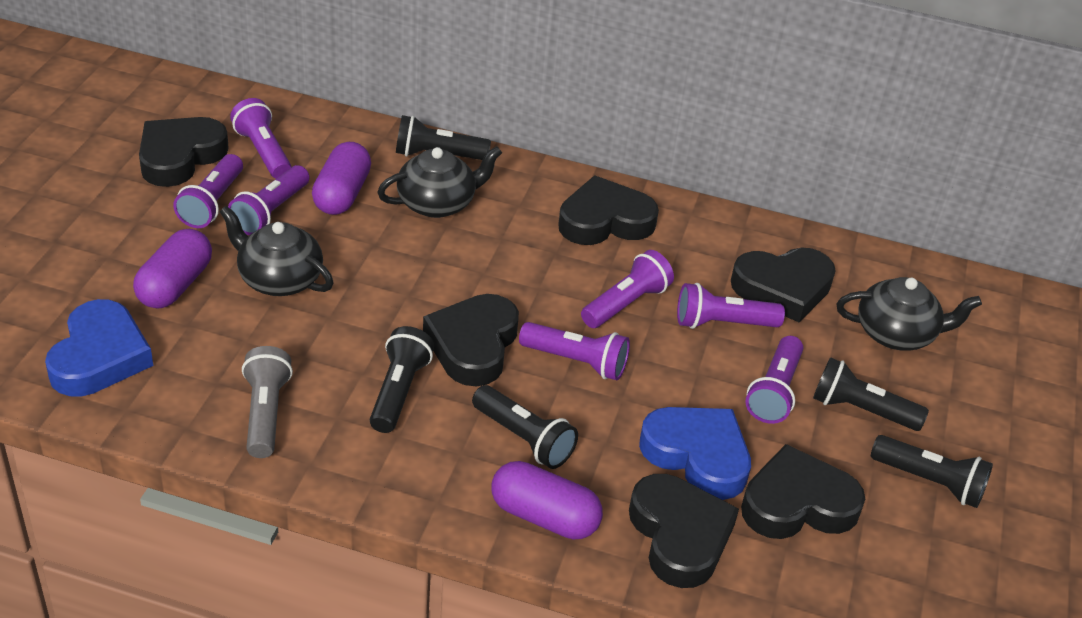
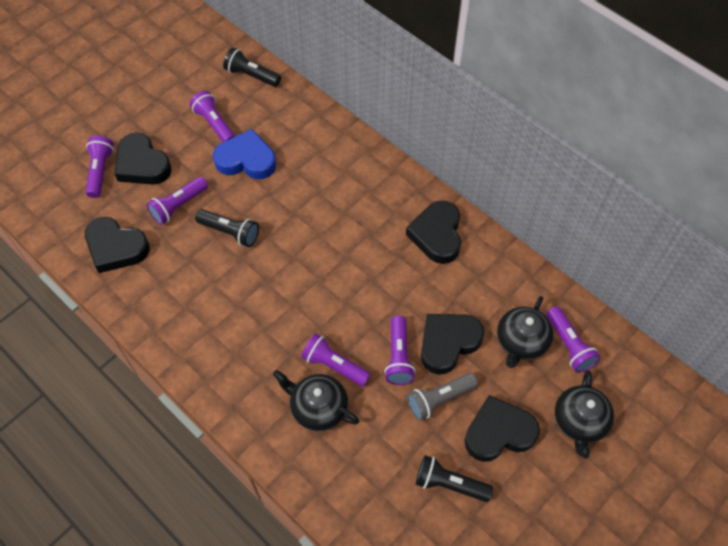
black flashlight: [370,326,434,433] [396,115,491,160] [472,385,578,469] [813,357,929,431] [871,435,993,508] = 5 -> [195,209,259,247] [223,48,281,87] [416,455,493,502] = 3
black heart: [139,117,229,187] [423,294,519,386] [558,176,659,245] [629,474,739,588] [731,248,836,322] [741,444,865,539] = 6 -> [85,217,150,273] [114,132,172,185] [406,200,461,264] [421,314,484,375] [465,395,540,462] = 5
blue heart: [45,299,153,397] [639,407,751,500] = 2 -> [213,129,276,179] = 1
purple capsule: [133,229,212,309] [312,142,371,215] [492,461,603,540] = 3 -> none = 0
purple flashlight: [173,154,243,228] [228,165,309,235] [230,98,292,179] [519,322,630,380] [581,250,674,328] [677,283,785,329] [745,336,803,424] = 7 -> [86,136,114,198] [146,177,208,225] [190,91,235,142] [301,333,371,387] [384,316,415,385] [547,306,600,373] = 6

